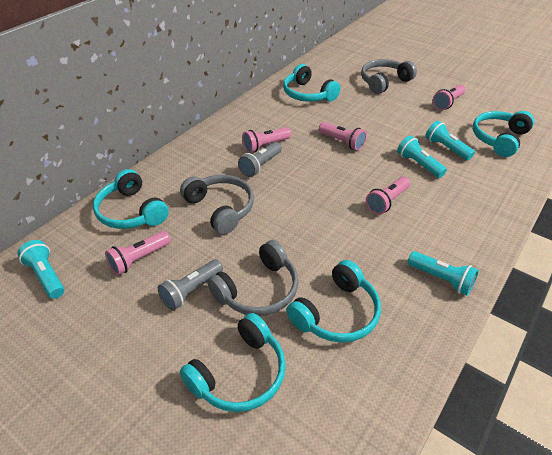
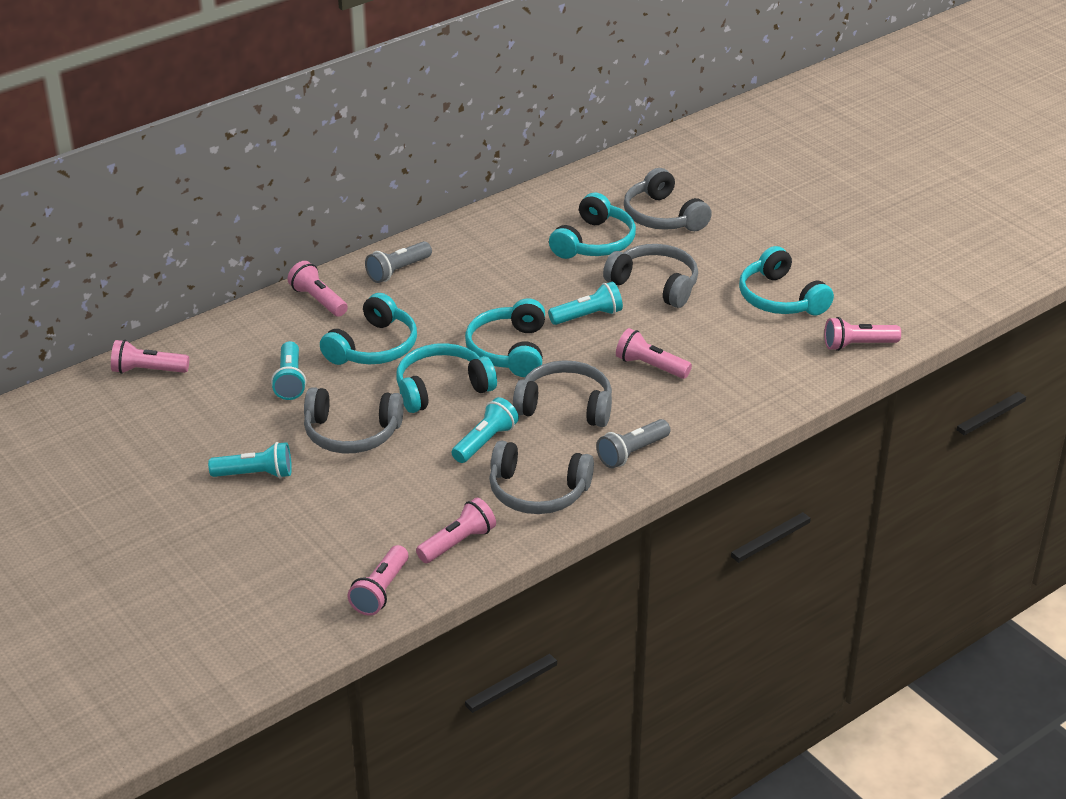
grey headphones: [180,175,254,234] [207,240,298,316] [361,59,417,94] = 3 -> [304,387,404,453] [489,440,594,514] [513,360,612,427] [603,244,698,308] [624,168,712,231] = 5
pink flashlight: [105,231,171,275] [242,127,291,153] [319,122,367,151] [366,176,410,215] [433,84,466,110] = 5 -> [111,340,189,374] [288,261,348,317] [347,545,409,616] [416,498,496,563] [616,328,692,379] [824,317,901,351] = 6

